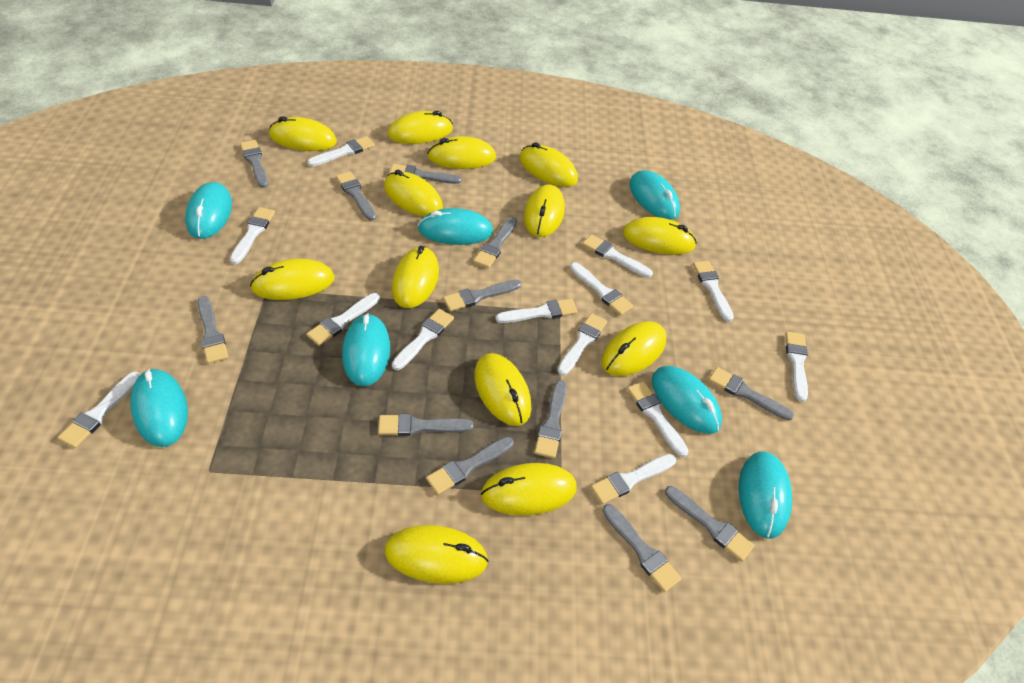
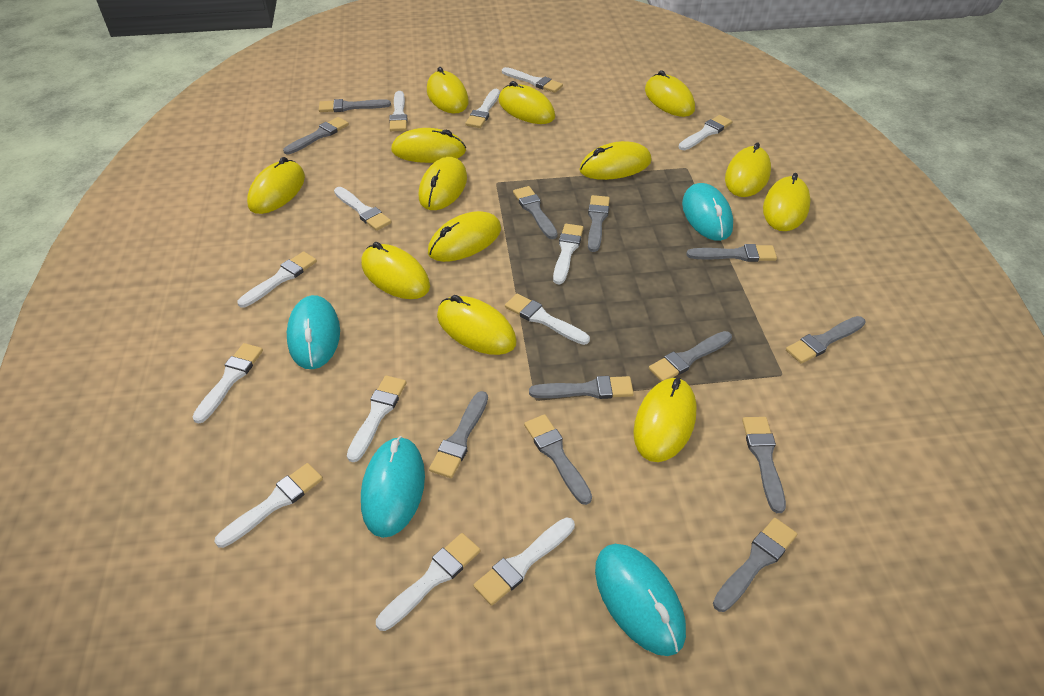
turquoise mouse: [130,369,188,447] [185,182,232,239] [342,313,390,386] [418,208,493,245] [629,170,680,220] [652,366,722,434] [739,451,792,539] = 7 -> [287,295,340,369] [361,436,425,538] [595,544,686,656] [682,183,733,241] = 4

